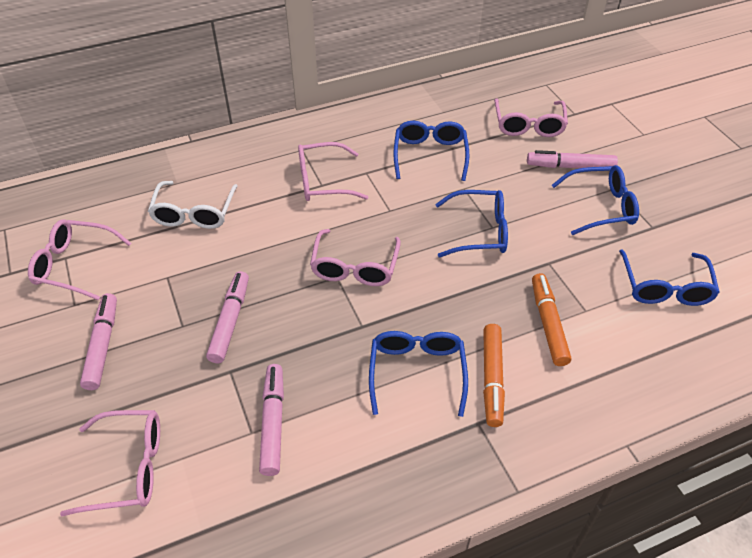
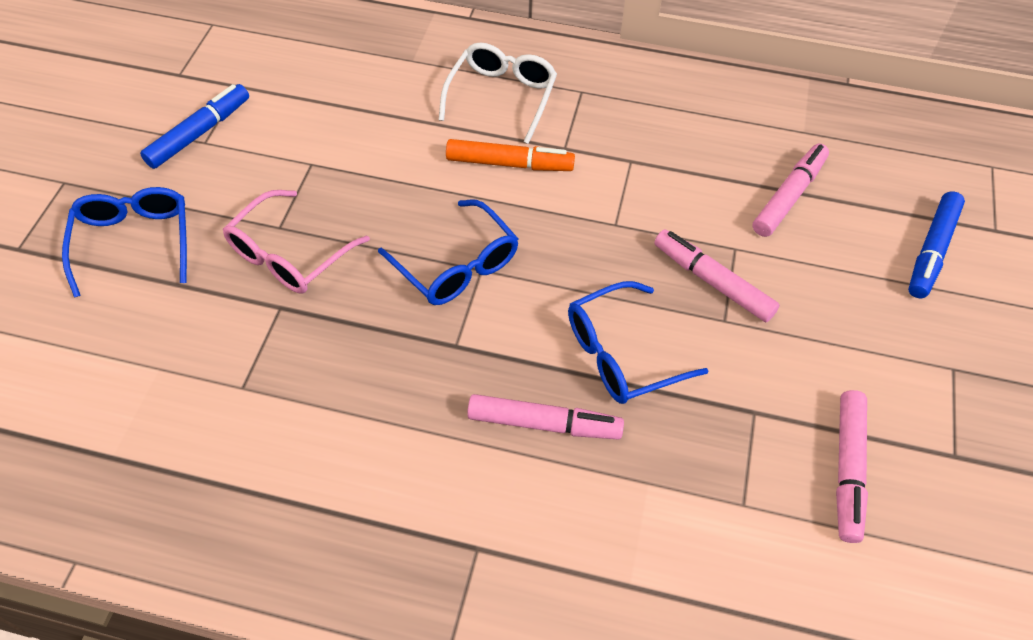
blue glasses: [369,331,468,417] [393,121,469,181] [435,190,508,257] [552,165,639,235] [619,249,720,306] = 5 -> [62,187,187,298] [378,199,519,305] [568,281,709,404] = 3
blue marker: none = 0 -> [140,84,249,169] [908,191,965,298] = 2
orange marker: [483,324,505,427] [532,273,571,366] = 2 -> [446,139,575,171] = 1
pink glasses: [28,219,131,300] [60,410,160,516] [298,142,369,201] [310,229,401,286] [494,98,568,137] = 5 -> [223,190,370,293] = 1

